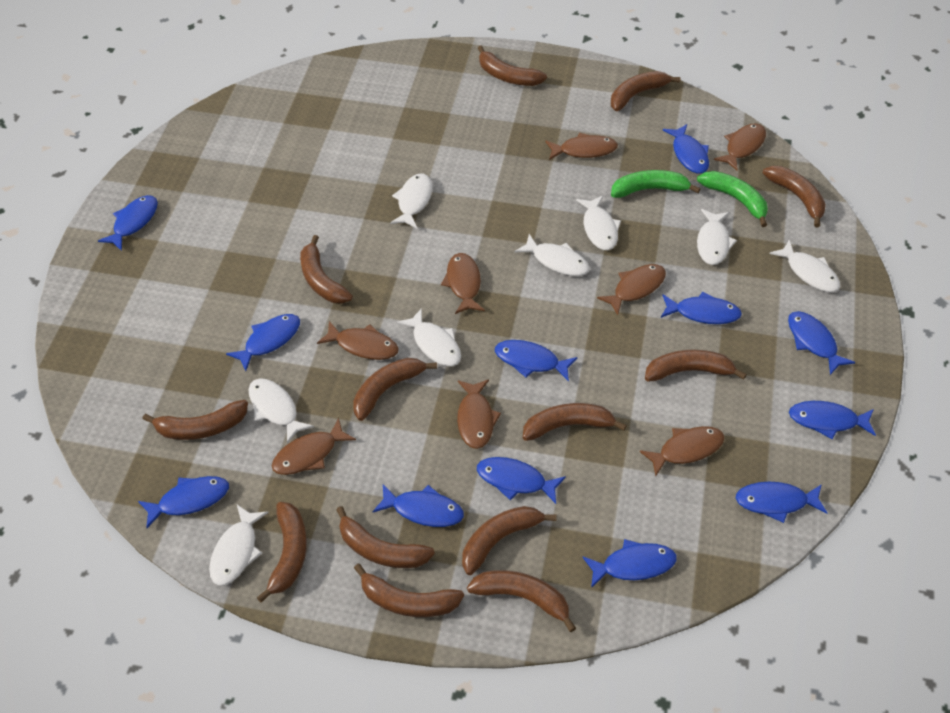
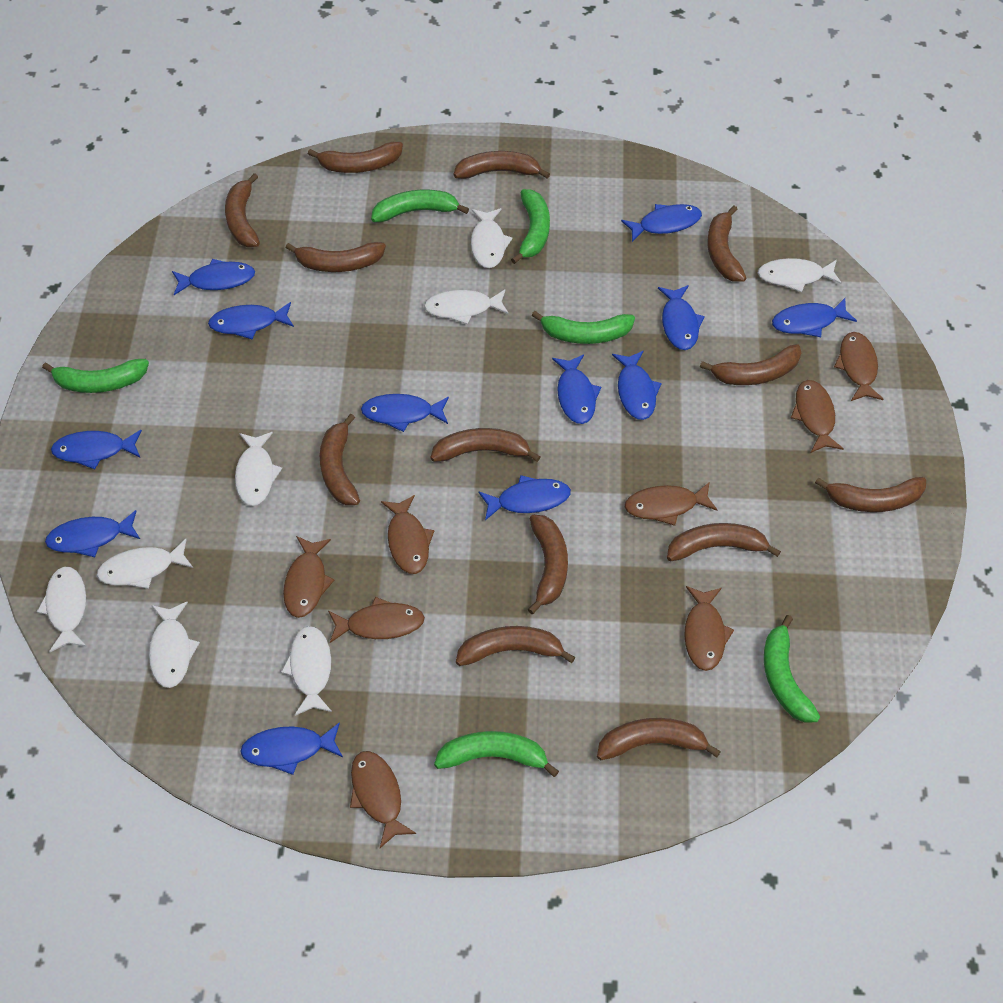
green banana: [611,170,700,198] [697,171,768,227] = 2 -> [42,359,149,393] [371,190,469,222] [434,731,559,777] [511,189,550,264] [531,311,635,344] [764,615,820,723] = 6

